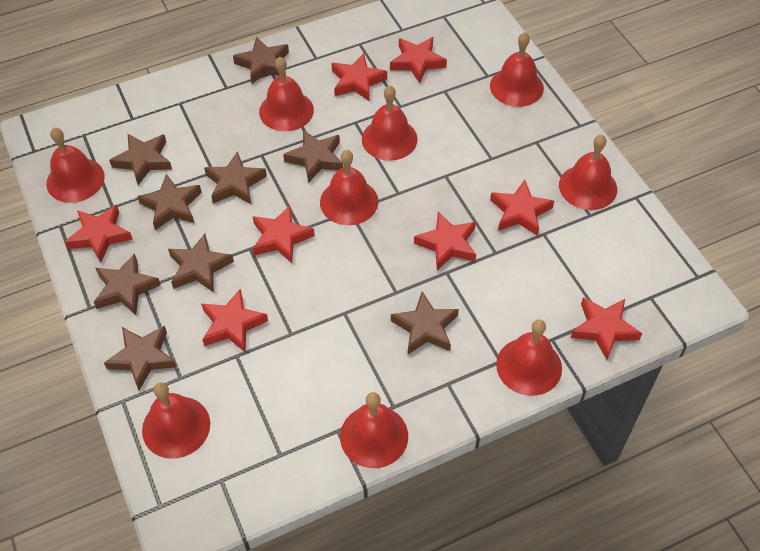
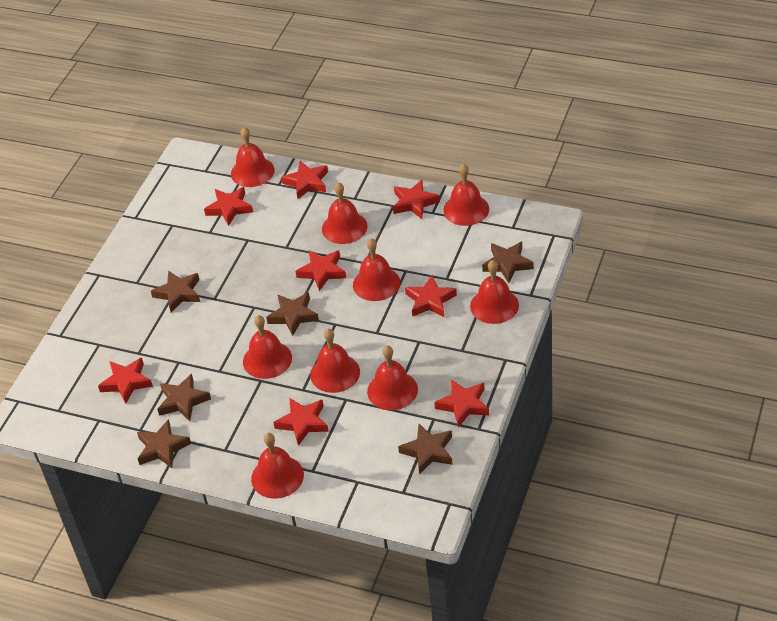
brown star: [94,254,161,315] [104,326,176,390] [109,133,172,185] [137,174,202,230] [168,234,234,293] [204,151,267,204] [233,37,289,84] [283,130,343,183] [391,292,459,354] = 9 -> [137,419,191,468] [151,270,200,313] [157,374,211,421] [266,293,319,336] [398,424,453,475] [482,242,534,283] = 6

